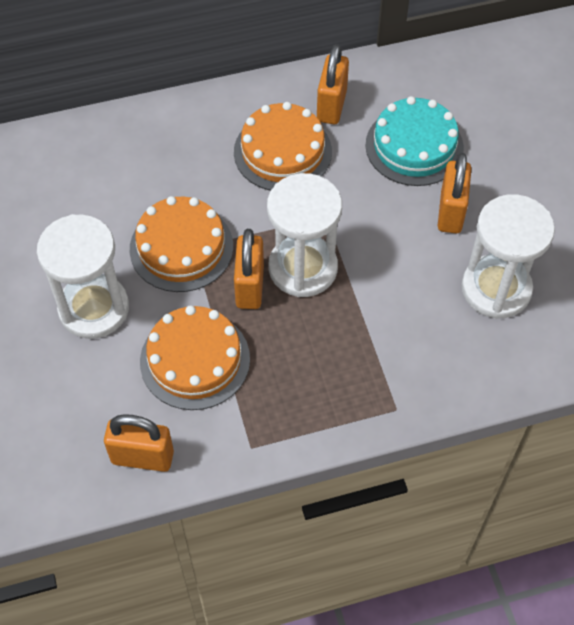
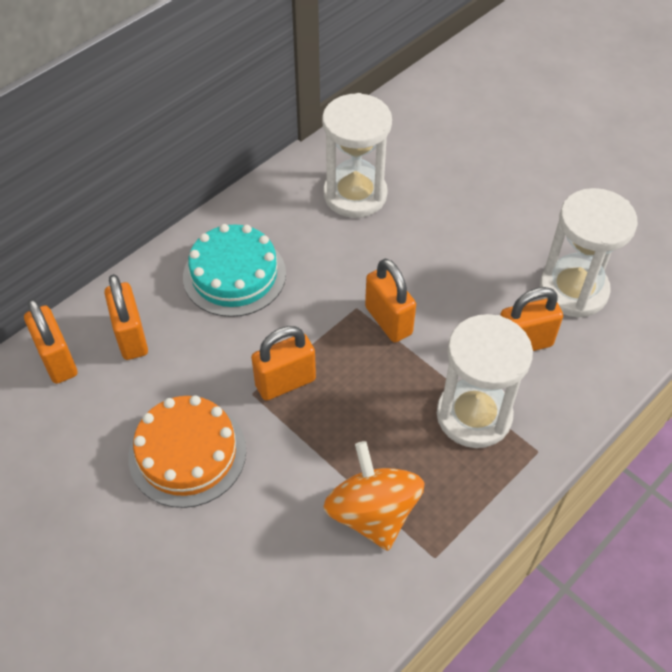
orange cake: [130,196,233,292] [140,305,250,410] [234,102,332,191] = 3 -> [128,395,246,508] = 1
orange padlock: [104,414,174,472] [234,229,264,309] [317,44,349,124] [438,153,472,233] = 4 -> [24,299,77,384] [104,274,148,360] [251,326,316,401] [365,259,416,342] [500,287,563,351] = 5
orange spinning top: none = 0 -> [324,441,425,551] = 1

